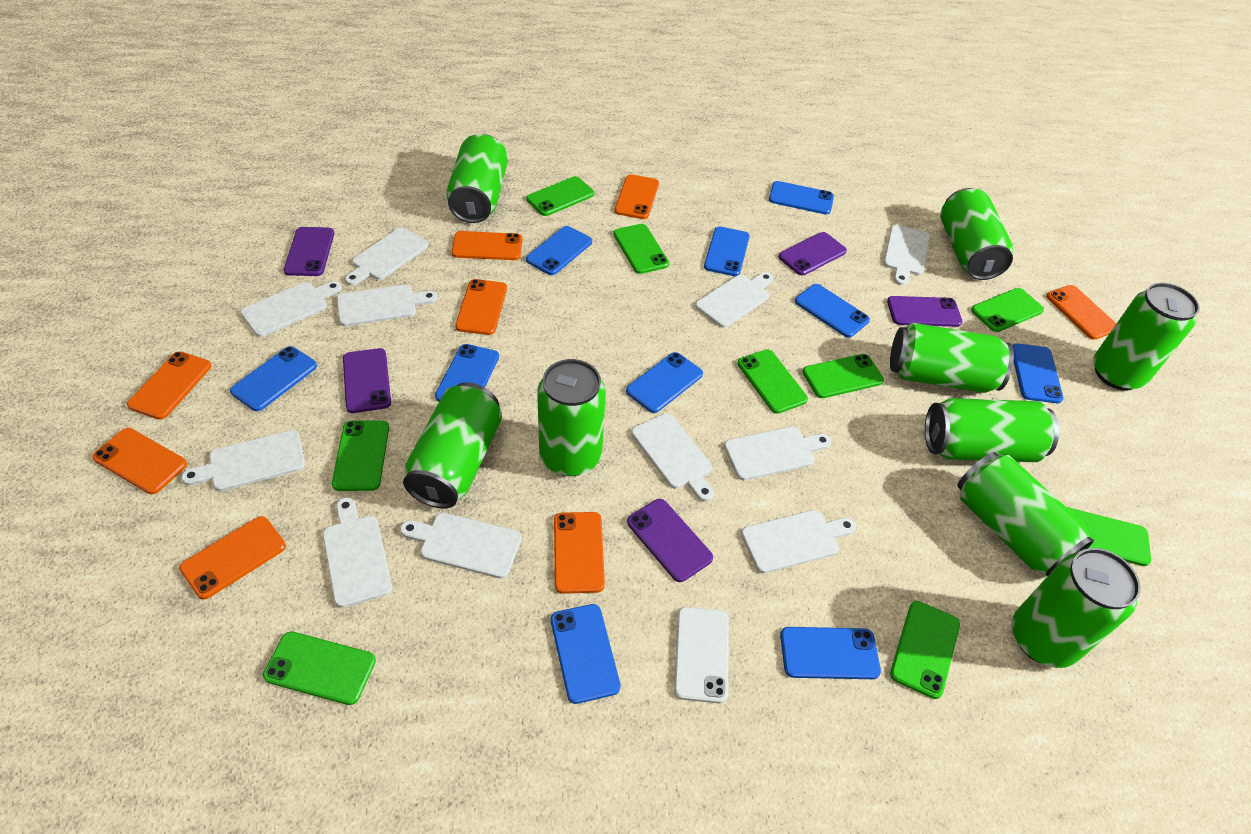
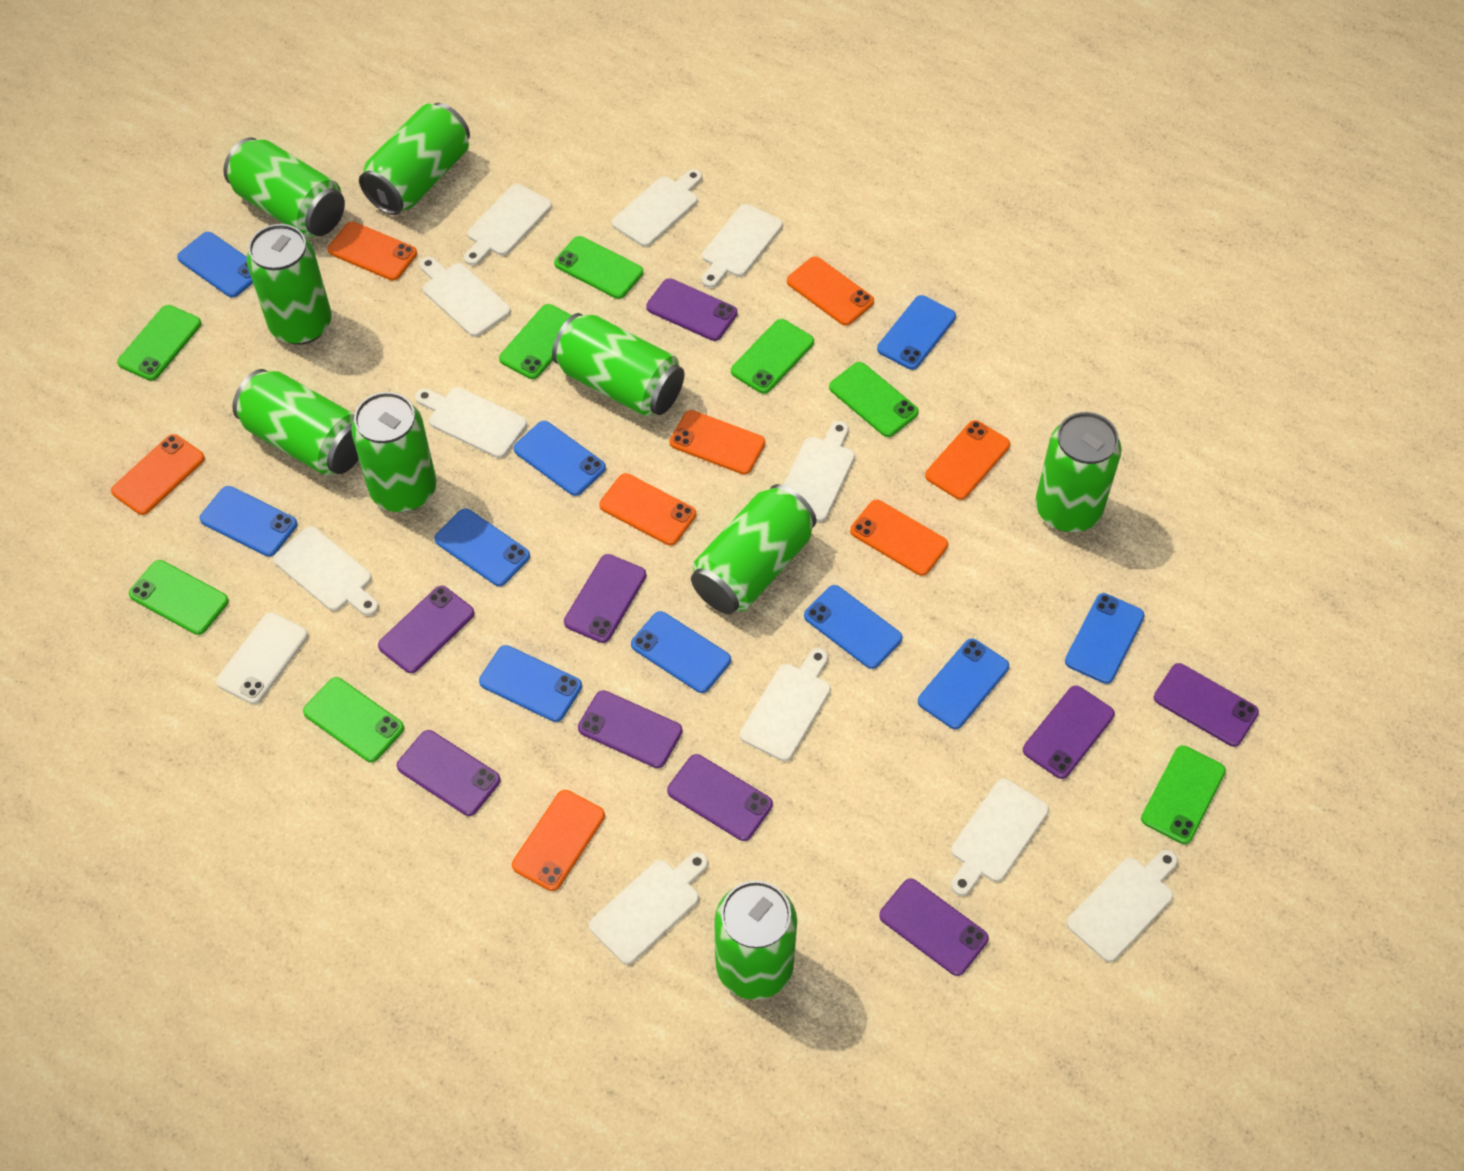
green phone: [263,631,376,705] [332,421,389,491] [526,176,594,216] [613,224,669,274] [738,349,808,414] [803,354,884,398] [890,601,960,699] [971,288,1044,332] [1067,507,1151,566] = 9 -> [117,305,201,381] [129,560,229,635] [303,677,404,762] [499,304,572,379] [554,236,643,299] [731,319,814,394] [829,362,919,437] [1141,745,1226,844] = 8
purple phone: [284,227,334,276] [343,348,391,413] [627,499,713,582] [779,232,847,275] [887,296,963,327] = 5 -> [378,586,474,673] [397,730,501,816] [564,554,646,643] [578,690,682,768] [646,278,737,341] [667,754,773,841] [879,879,989,976] [1023,686,1115,779] [1154,663,1259,747] = 9

